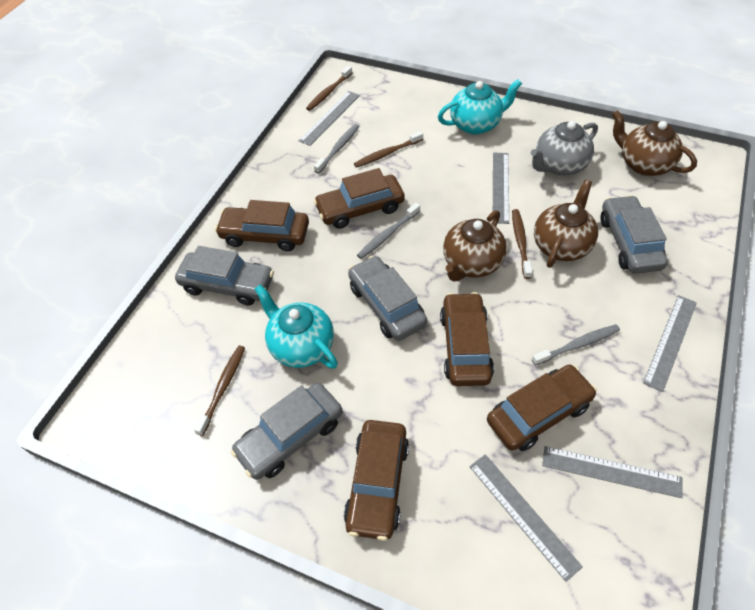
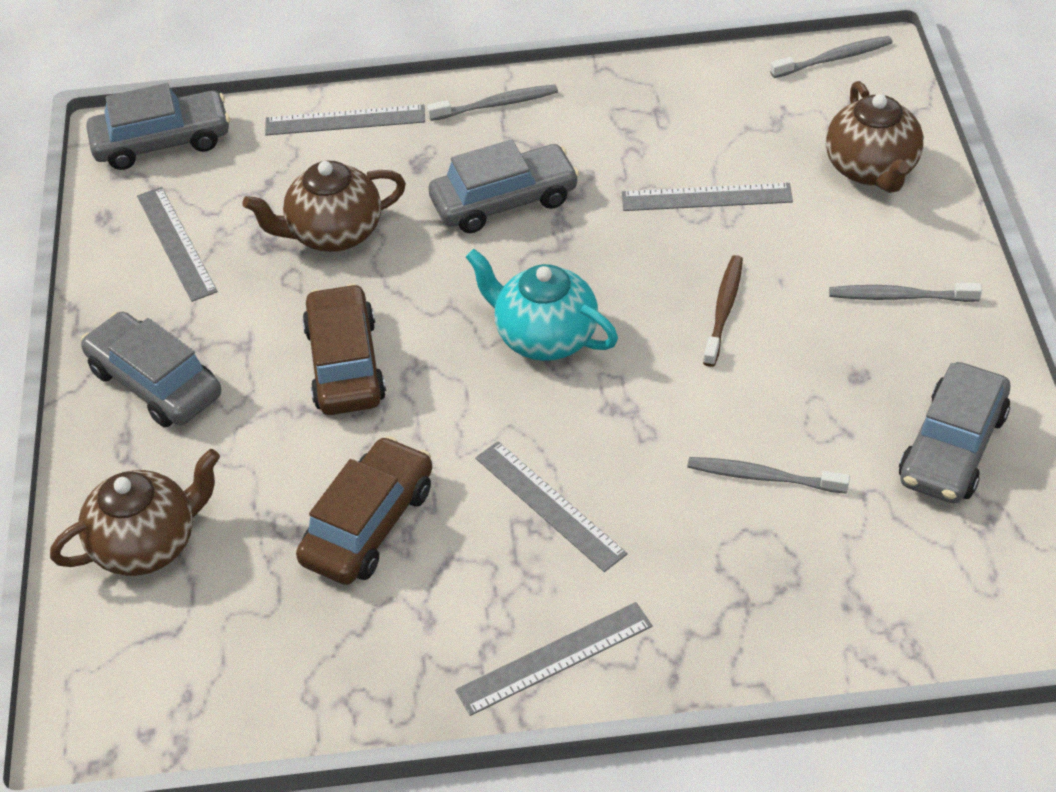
brown car: [215,200,309,251] [314,168,405,229] [344,420,409,541] [440,292,494,386] [487,364,597,451] = 5 -> [296,436,432,585] [302,284,386,415] = 2
brown toothbrush: [194,346,245,436] [306,66,352,111] [354,131,423,168] [512,209,532,279] = 4 -> [703,255,743,367] = 1
grey teapot: [531,121,598,176] = 1 -> none = 0
grey toothbrush: [314,124,359,174] [357,203,420,259] [532,324,620,366] = 3 -> [427,84,558,121] [687,457,850,494] [770,36,893,78] [829,283,982,302] = 4
turquoise teapot: [255,284,338,369] [438,79,522,135] = 2 -> [466,249,618,361] = 1

